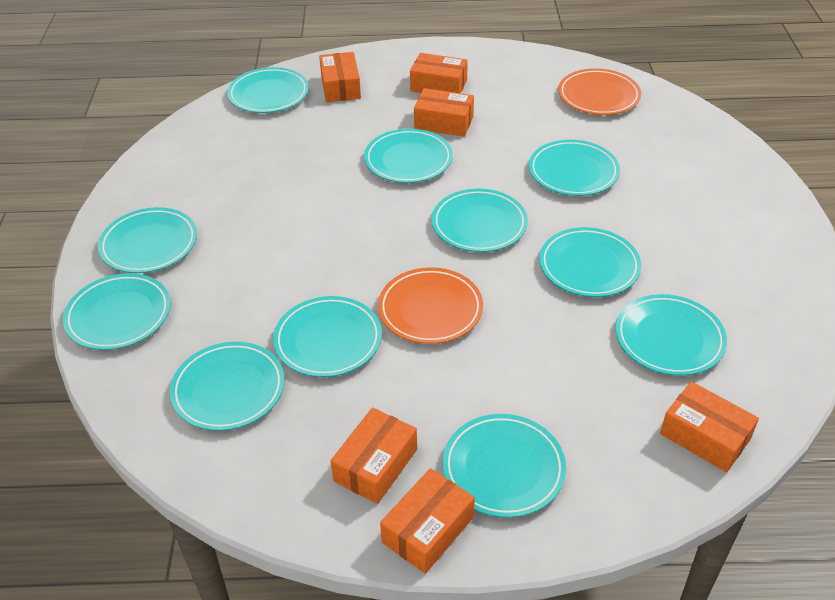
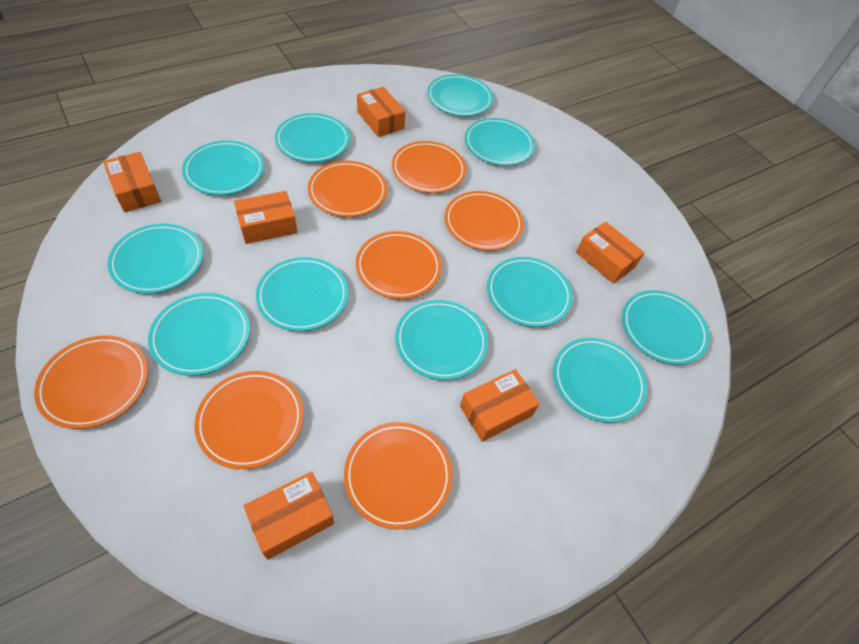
orange plate: [378,267,483,344] [558,68,641,115] = 2 -> [34,335,148,429] [195,371,304,469] [308,161,387,217] [344,422,452,530] [356,231,442,299] [392,141,466,193] [445,191,523,251] = 7

